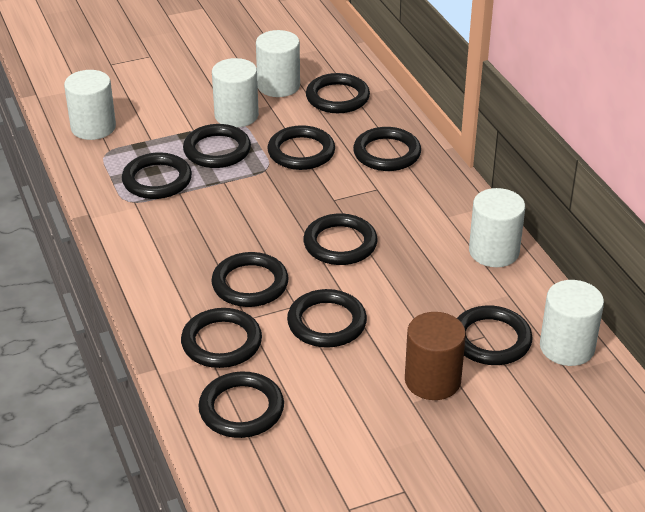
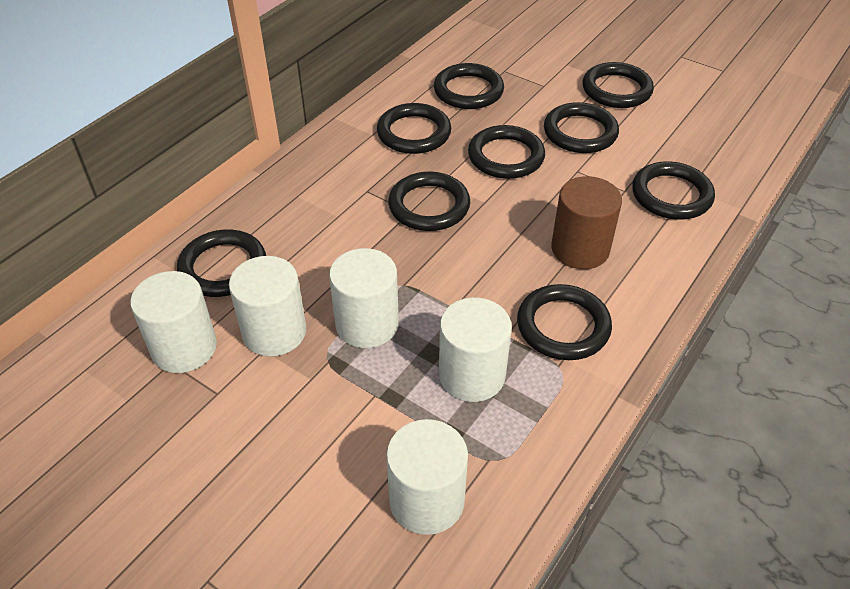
black ring: [122,152,192,199] [181,308,262,368] [183,124,251,168] [198,372,284,438] [211,252,289,307] [267,125,335,170] [287,289,367,348] [303,213,378,265] [306,73,370,113] [353,127,421,171] [457,305,533,365] = 11 -> [177,229,266,297] [377,103,451,154] [388,172,470,231] [434,63,504,109] [468,125,545,179] [517,284,612,360] [544,102,619,153] [583,62,654,108] [632,161,715,220] = 9

